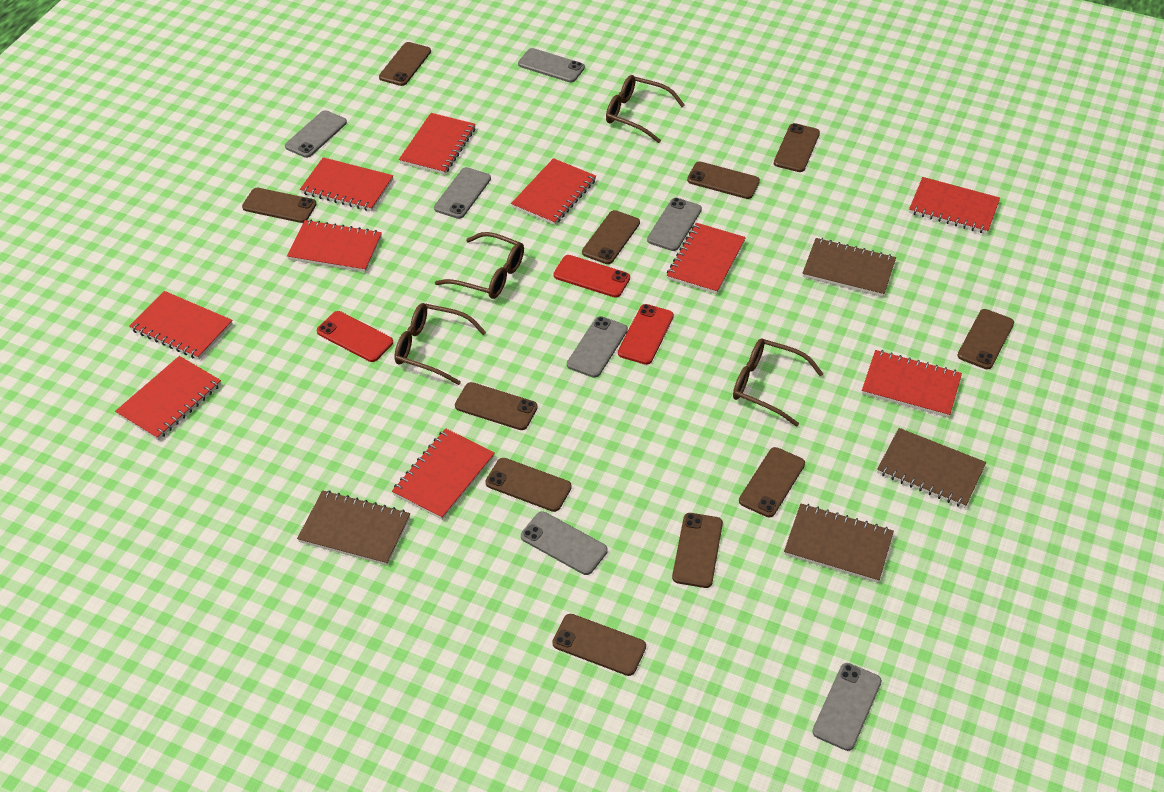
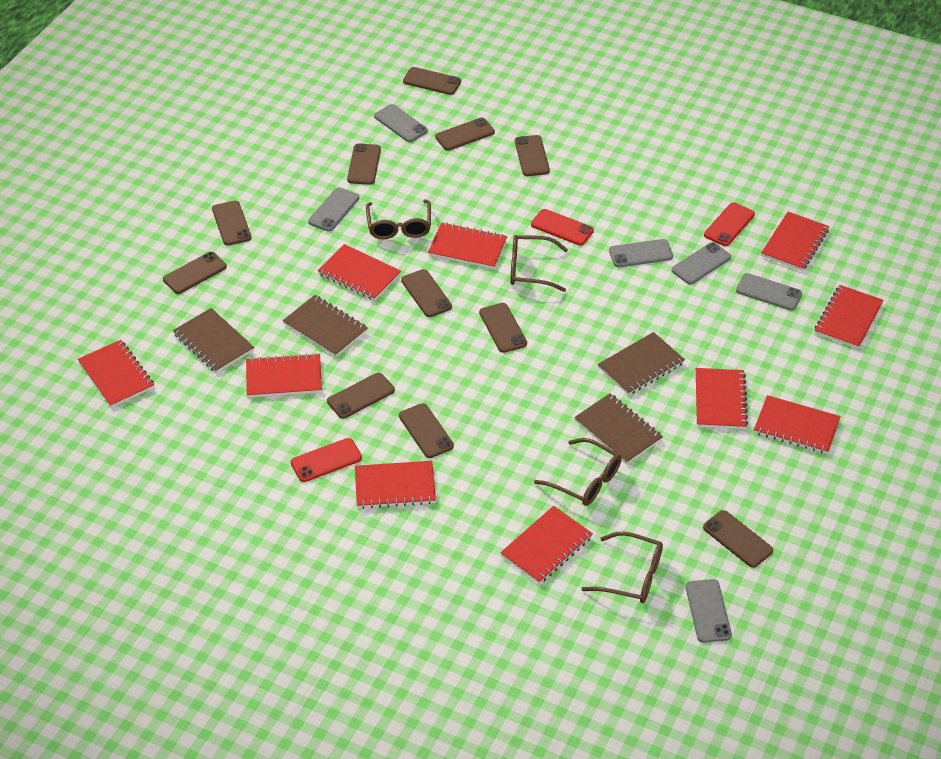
grey phone: [285,110,347,158] [434,167,491,219] [518,48,585,83] [521,512,608,575] [567,316,628,378] [647,198,702,251] [812,663,882,751] = 7 -> [308,188,359,232] [374,104,428,142] [609,239,673,267] [672,242,731,284] [686,579,732,643] [736,273,802,310] = 6

